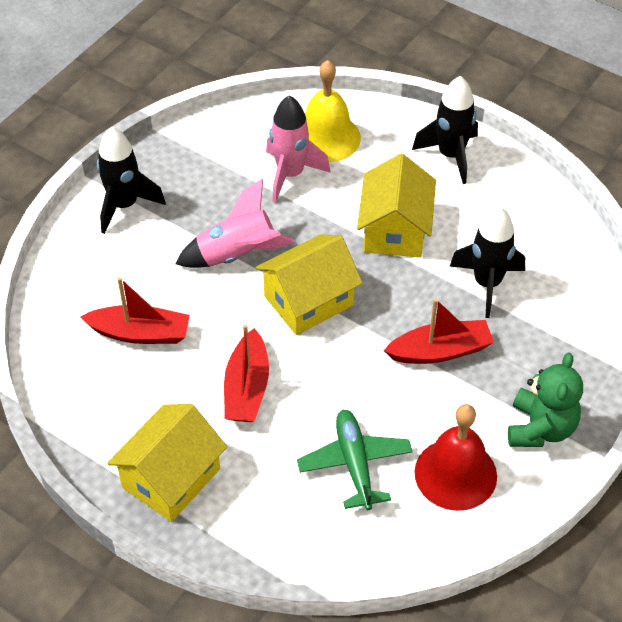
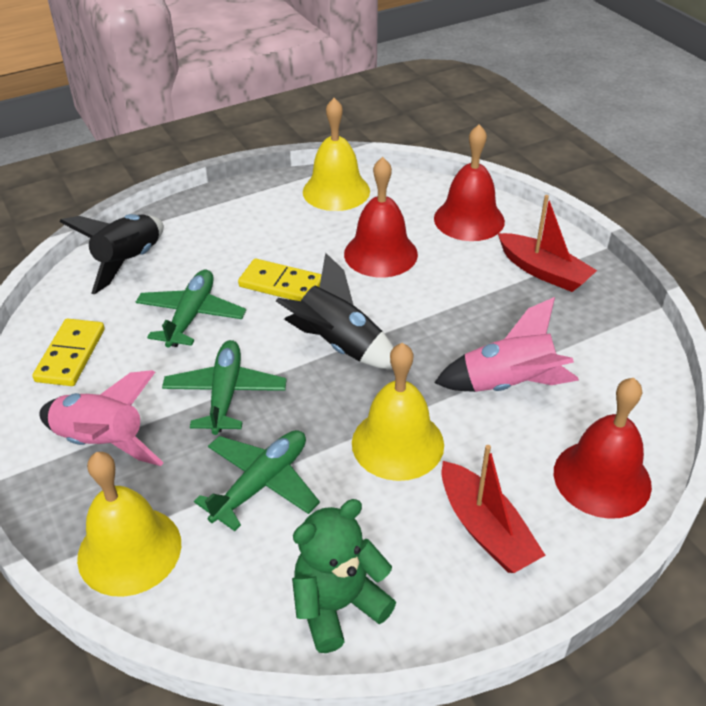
black rocket: [97,127,166,234] [412,76,478,184] [450,207,525,318] = 3 -> [59,214,164,295] [276,253,394,369] = 2
green plane: [297,410,413,510] = 1 -> [136,270,246,348] [162,340,287,435] [194,430,320,531] = 3
red bell: [414,404,497,511] = 1 -> [344,157,418,277] [434,124,505,241] [554,378,652,519] = 3
red boat: [80,277,190,344] [224,324,269,422] [383,298,494,364] = 3 -> [441,445,546,573] [498,195,597,292] = 2
yellow bell: [305,60,361,162] = 1 -> [77,452,181,597] [303,98,370,211] [352,343,444,481] = 3
yellow domino: none = 0 -> [32,319,105,386] [238,259,322,301] = 2
yellow house: [107,404,227,522] [255,234,363,335] [357,154,436,258] = 3 -> none = 0

